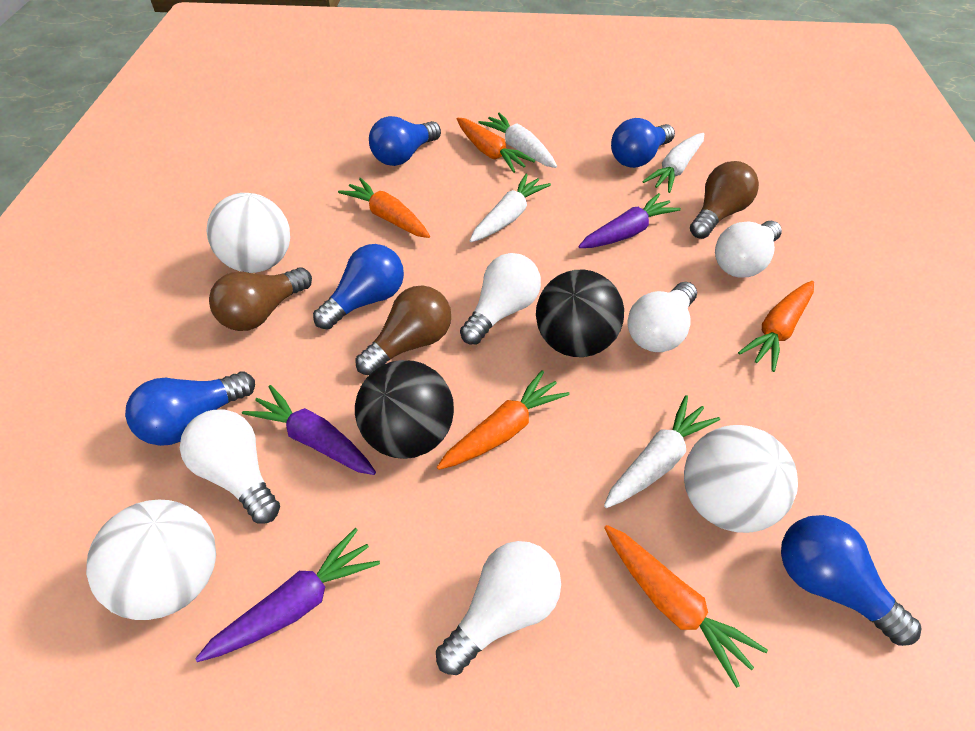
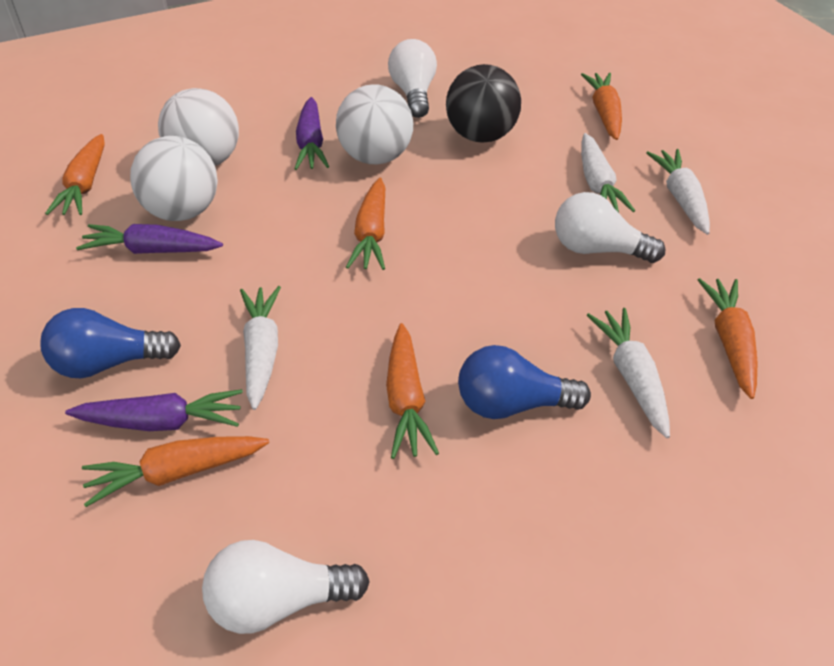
black ball: [355,360,454,459] [536,270,624,357] = 2 -> [446,64,521,143] = 1
blue light bulb: [125,371,255,446] [313,244,404,329] [369,116,441,166] [611,118,675,168] [781,515,921,646] = 5 -> [40,308,181,378] [458,345,591,419] = 2
brown light bulb: [209,267,312,331] [355,285,451,375] [690,161,759,239] = 3 -> none = 0
orange carrot: [338,178,430,238] [437,370,570,470] [457,118,535,173] [604,525,768,688] [738,281,814,372] = 5 -> [45,134,105,215] [82,436,269,507] [346,178,385,270] [386,323,439,459] [581,73,622,140] [698,278,757,399] = 6
white light bulb: [180,409,280,524] [436,541,561,675] [460,253,541,345] [628,282,697,352] [715,220,782,277] = 5 -> [202,540,370,634] [388,39,437,118] [555,192,665,263] = 3

